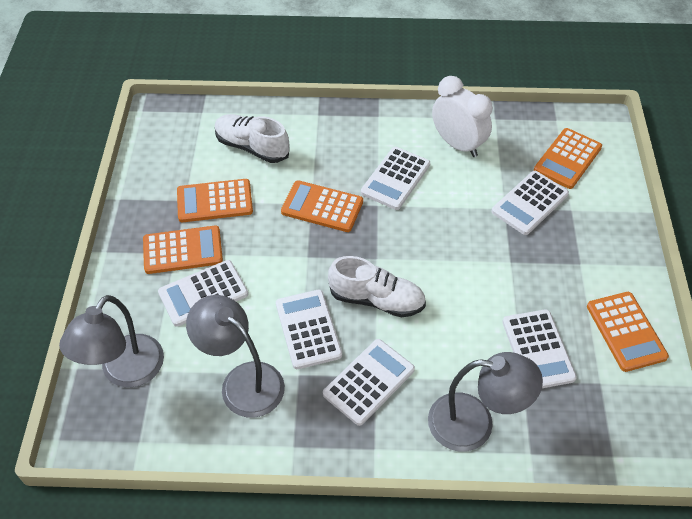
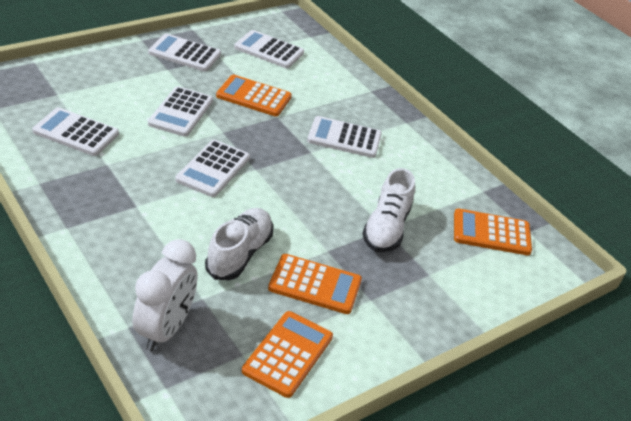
grey lamp: [59,295,164,387] [186,295,285,418] [428,352,543,451] = 3 -> none = 0
orange calculator: [143,225,223,274] [177,179,253,222] [281,180,363,232] [534,128,602,189] [587,292,669,372] = 5 -> [216,75,292,117] [242,311,333,398] [268,254,362,314] [454,209,532,255] = 4

